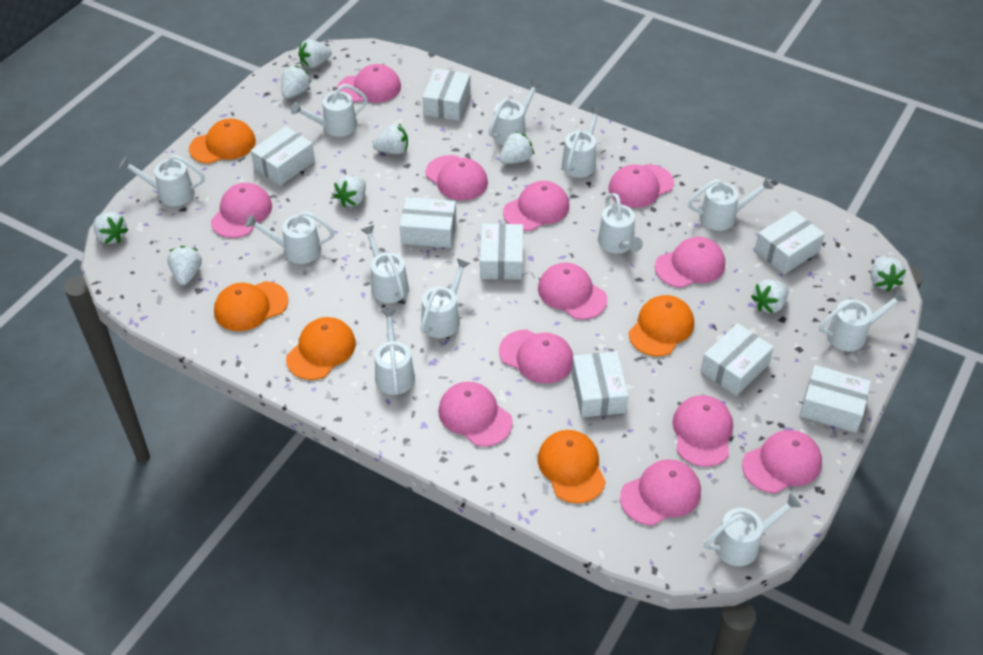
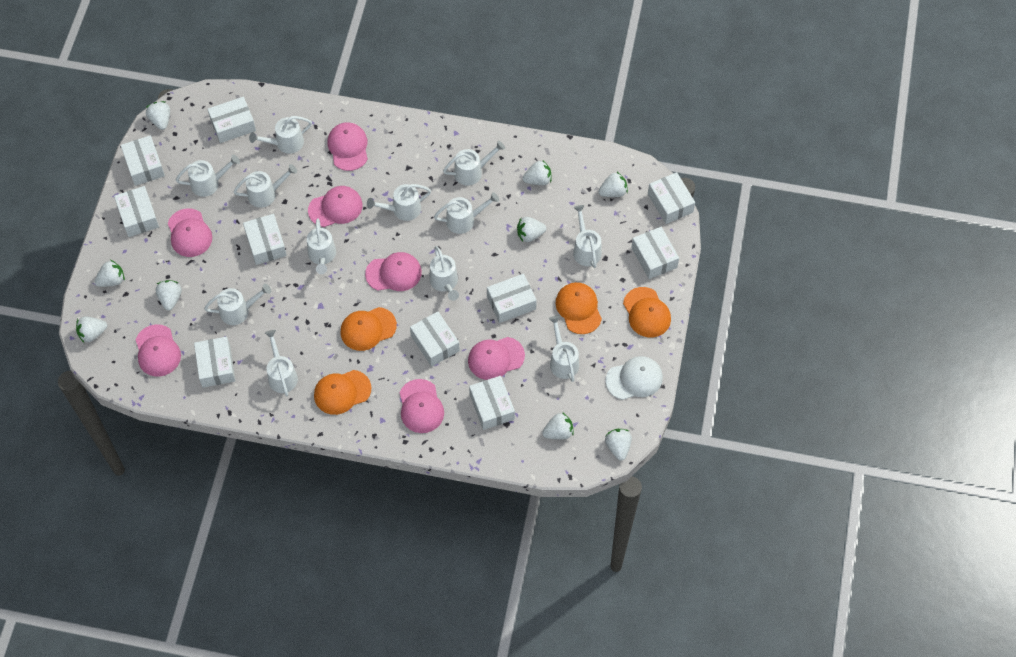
orange cap: [189,119,256,164] [214,281,288,331] [286,317,356,380] [538,430,606,504] [629,295,694,356] = 5 -> [314,370,371,415] [341,307,397,351] [556,282,602,334] [623,287,671,338] = 4
pink cap: [211,183,272,238] [337,64,401,103] [425,155,488,201] [438,382,513,447] [499,329,573,384] [503,181,569,231] [538,263,607,320] [608,164,674,208] [620,459,701,526] [655,237,725,288] [673,395,733,467] [742,430,822,494] = 12 -> [136,324,181,377] [168,208,212,257] [308,186,363,227] [327,122,368,171] [365,252,422,291] [400,379,444,433] [468,337,525,380] = 7
white box: [250,126,315,186] [400,197,456,248] [423,68,471,121] [480,224,523,280] [572,351,629,418] [701,323,774,396] [755,211,825,274] [800,365,871,433] = 8 -> [114,186,159,237] [121,135,165,186] [194,337,235,388] [207,97,256,143] [243,214,287,265] [410,311,460,367] [469,376,515,430] [487,274,537,323] [631,227,679,279] [648,172,695,224] = 10
white cap: none = 0 -> [605,356,663,400] = 1

